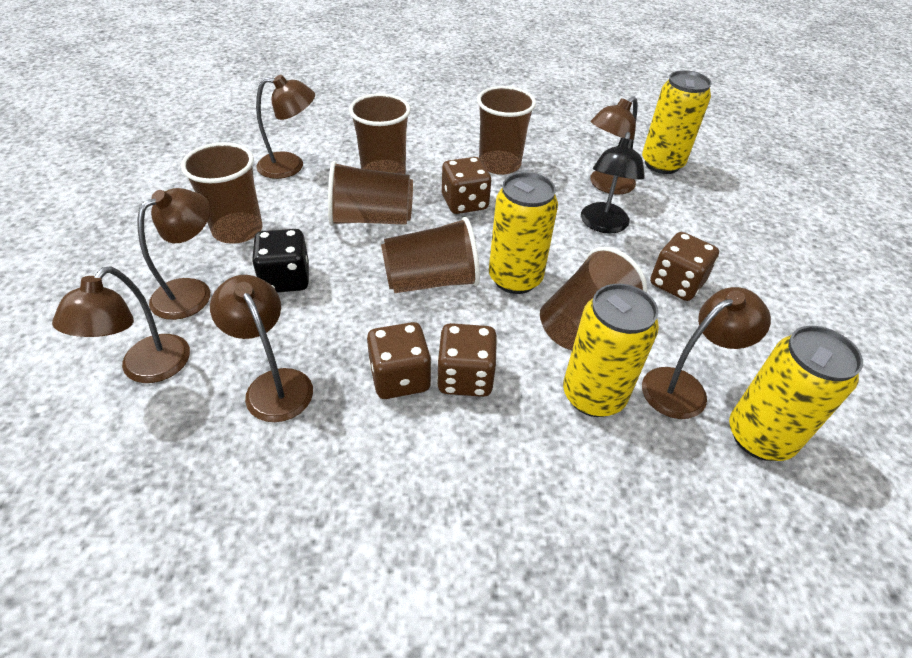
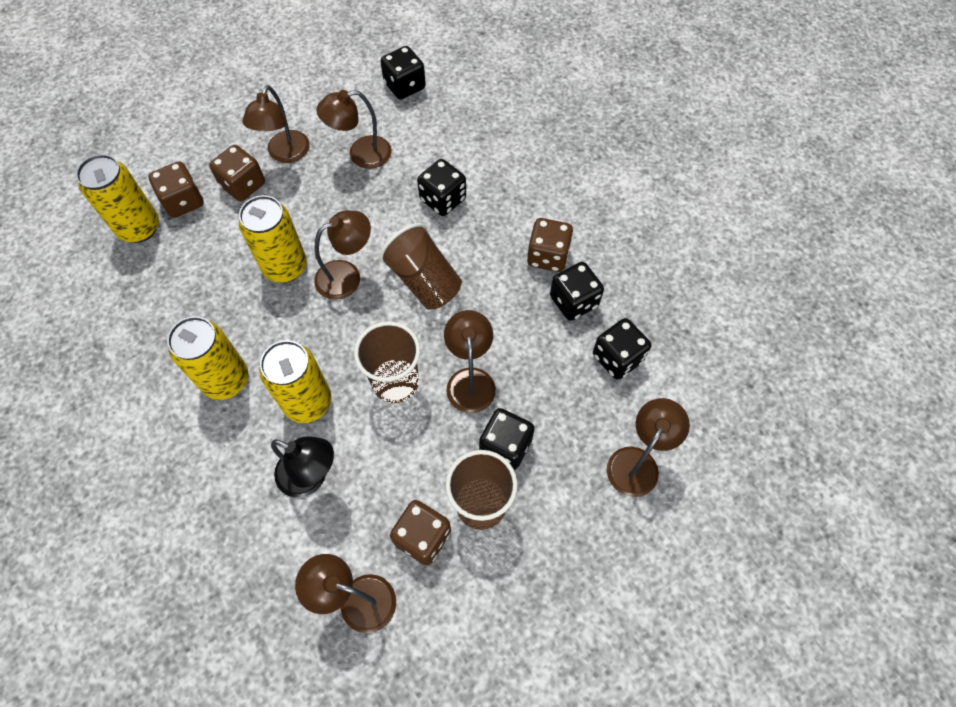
black dice: [252,229,309,293] = 1 -> [380,46,426,100] [417,159,466,216] [479,408,535,470] [550,262,604,321] [593,318,651,380] = 5
brown cup: [181,142,263,244] [328,161,413,226] [349,93,411,174] [381,217,480,293] [477,86,536,175] [540,246,647,350] = 6 -> [354,321,420,403] [379,223,462,309] [446,450,518,530] = 3

